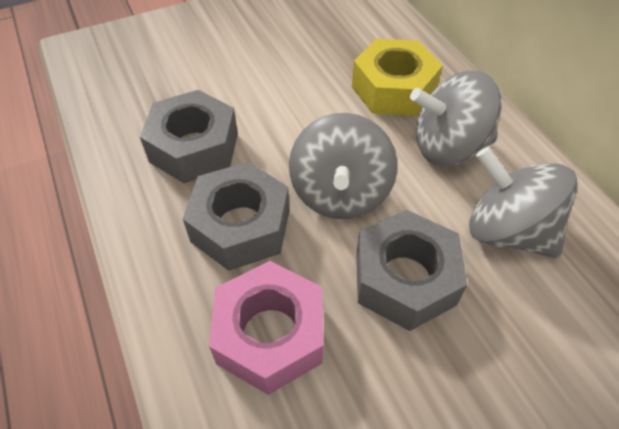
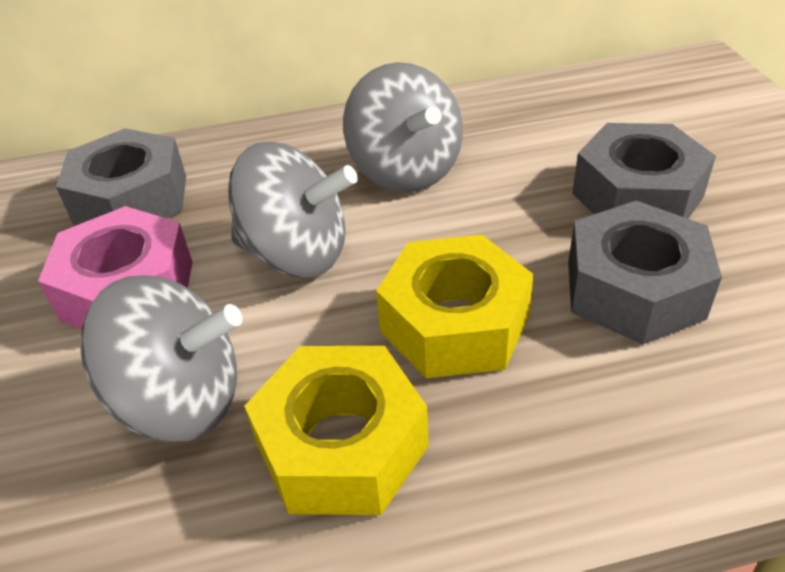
yellow nut: [352,39,443,116] = 1 -> [244,346,429,515] [376,235,534,378] = 2

